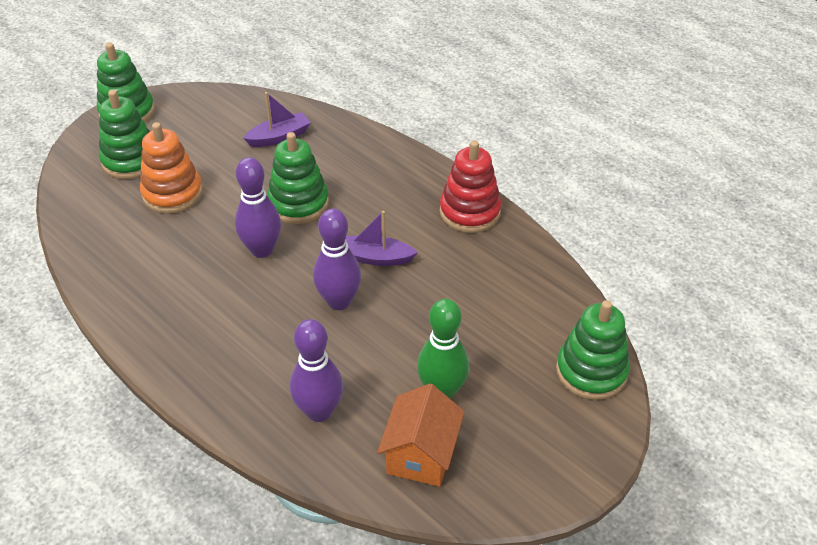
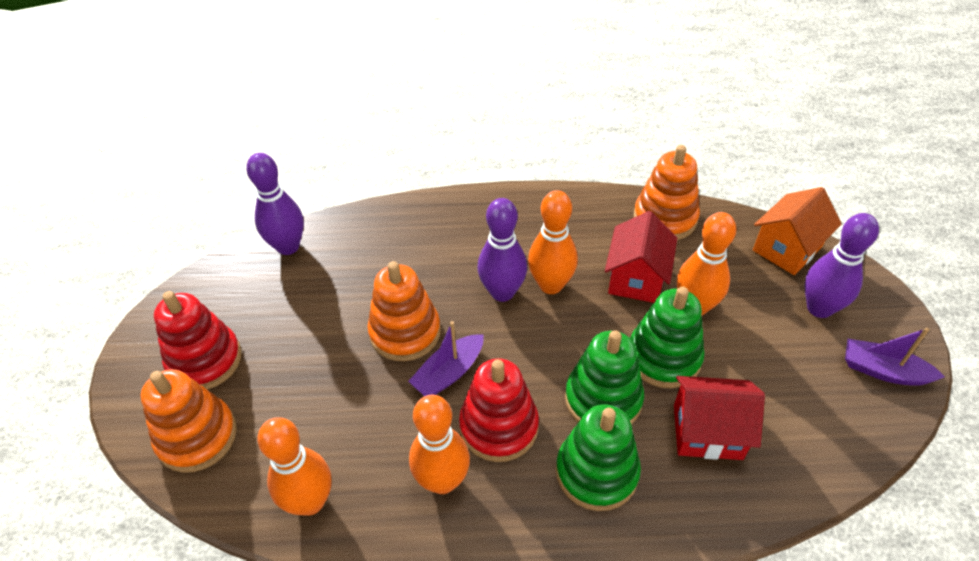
green bowling pin: [417,299,469,399] = 1 -> none = 0
green stacking toy: [97,43,155,122] [99,90,150,179] [267,132,329,224] [556,300,630,400] = 4 -> [556,404,641,511] [565,330,644,425] [630,287,705,388] = 3
orange bowling pin: none = 0 -> [257,417,332,516] [409,395,470,494] [528,190,578,294] [677,212,737,316] = 4
orange stacking toy: [140,122,203,214] = 1 -> [140,369,237,473] [368,261,441,361] [634,145,700,240] = 3
red house: none = 0 -> [605,211,677,303] [674,376,765,460] = 2
red stacking toy: [440,140,501,233] = 1 -> [154,291,242,390] [459,358,539,462] = 2

